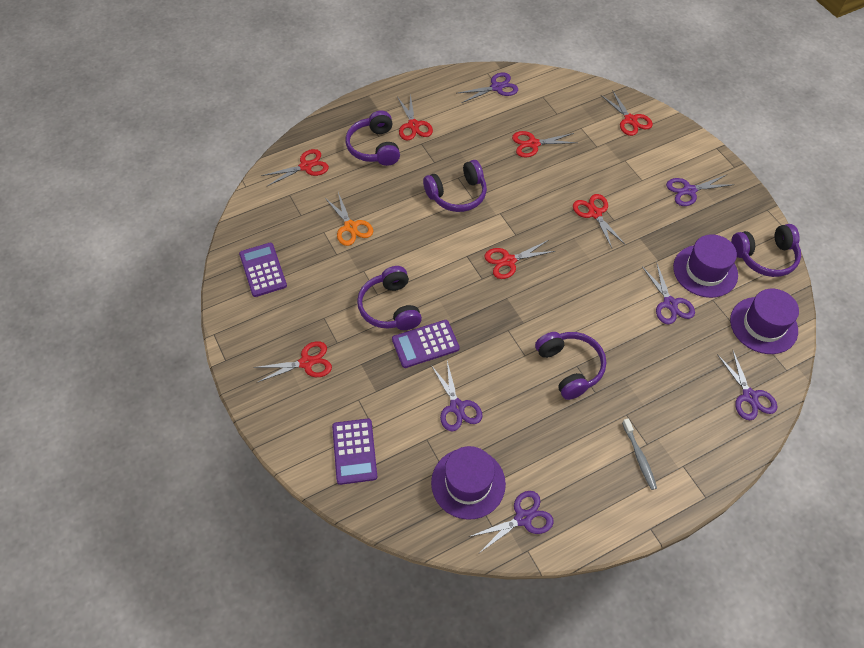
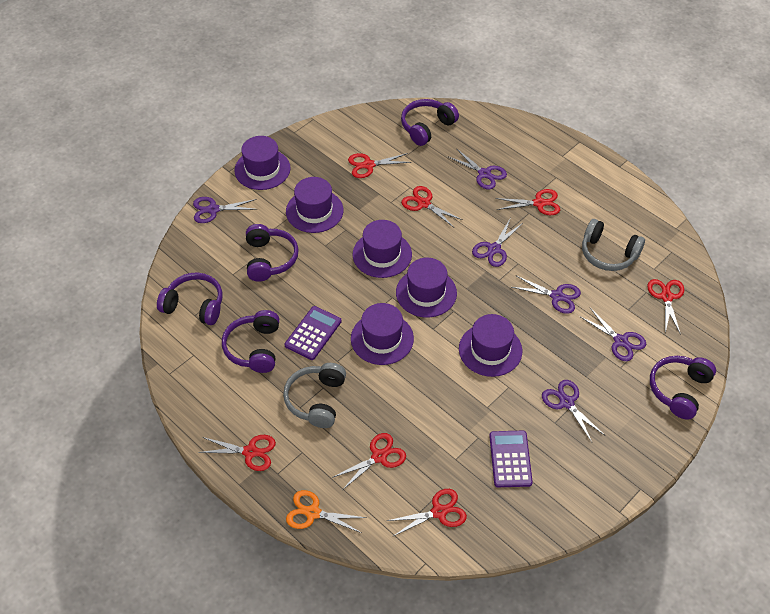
grey headphones: none = 0 -> [283,363,346,428] [582,219,645,271] = 2
grey toothbrush: [622,418,657,490] = 1 -> none = 0
purple calculator: [239,243,287,297] [332,419,377,485] [392,320,460,368] = 3 -> [285,306,342,360] [489,431,533,487] = 2
purple hat: [431,446,506,520] [673,234,738,298] [730,289,799,354] = 3 -> [234,136,291,190] [286,177,343,233] [351,303,414,365] [352,220,412,278] [396,258,457,317] [459,314,522,377] = 6

